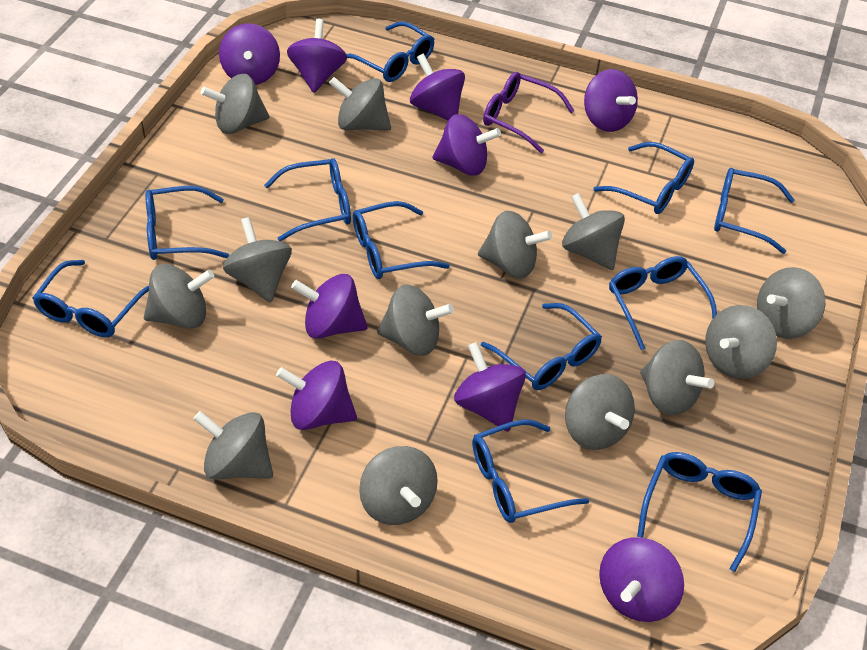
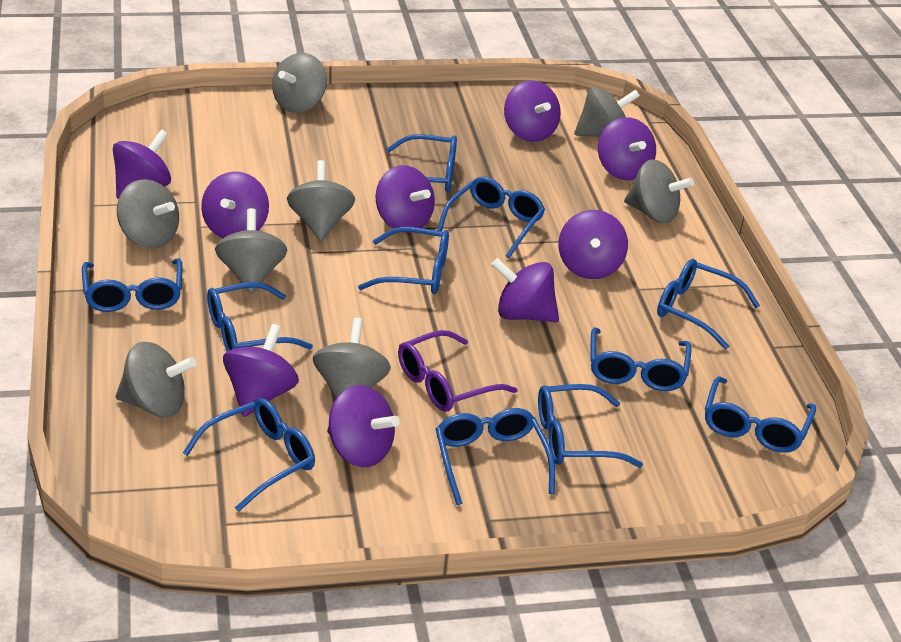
grey spinning top: [144,264,214,329] [193,411,273,479] [201,74,270,134] [223,217,292,303] [329,77,391,131] [359,446,438,525] [377,285,454,356] [478,211,552,278] [562,193,625,270] [565,374,635,450] [640,340,714,415] [705,305,777,379] [757,267,825,339] = 13 -> [116,342,196,417] [117,179,179,249] [215,208,287,294] [272,53,327,113] [287,160,355,241] [313,318,391,398] [574,87,640,137] [624,159,694,223] = 8

